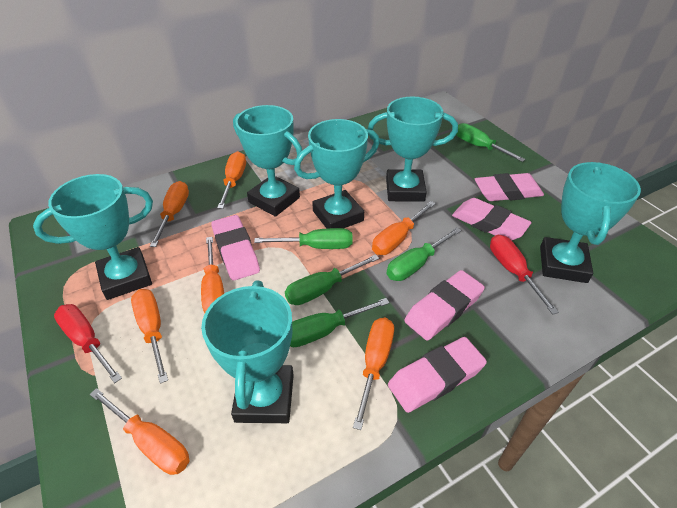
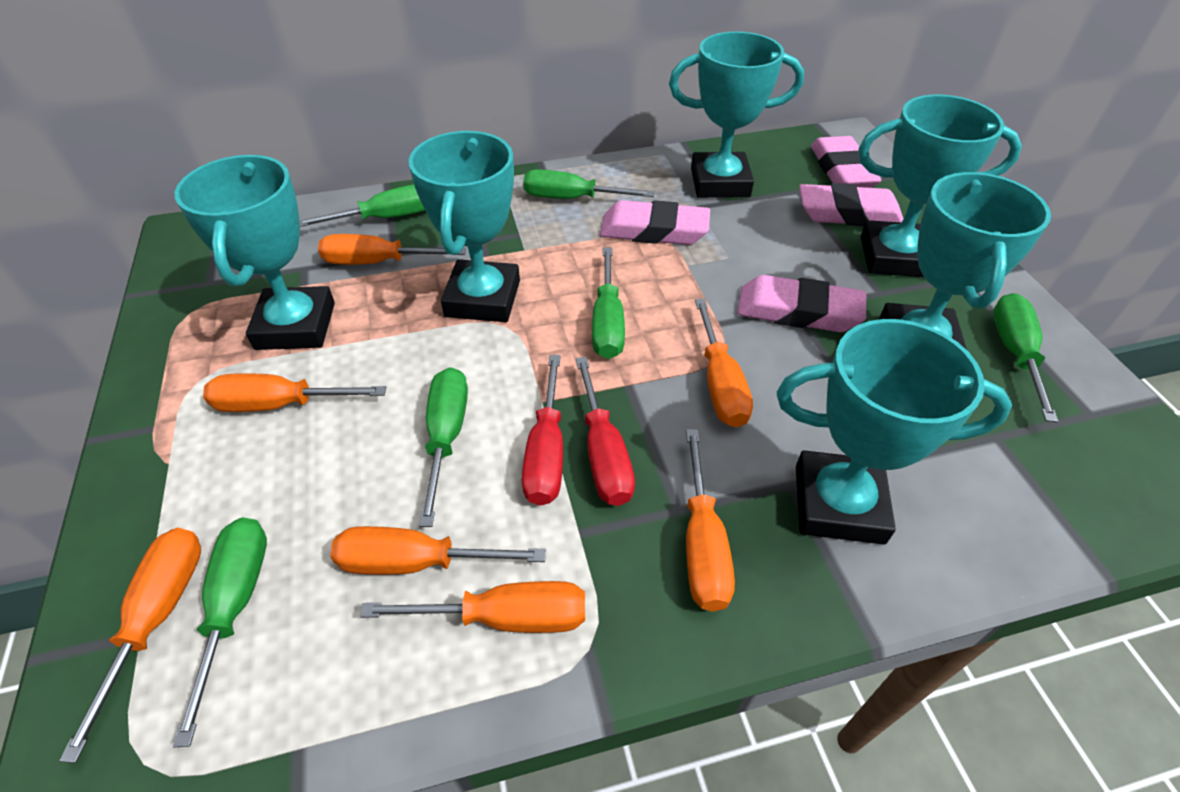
green screwdriver: [254,228,353,249] [285,254,379,305] [290,298,390,347] [387,227,462,281] [456,123,525,162] = 5 -> [173,517,267,747] [300,184,425,227] [419,367,468,527] [523,169,655,199] [592,248,625,359] [993,293,1058,422] = 6
pink eraser: [211,215,260,280] [388,337,487,413] [404,270,485,341] [452,198,531,241] [475,173,544,201] = 5 -> [600,200,710,245] [737,275,866,332] [799,183,903,226] [811,136,882,188] = 4

